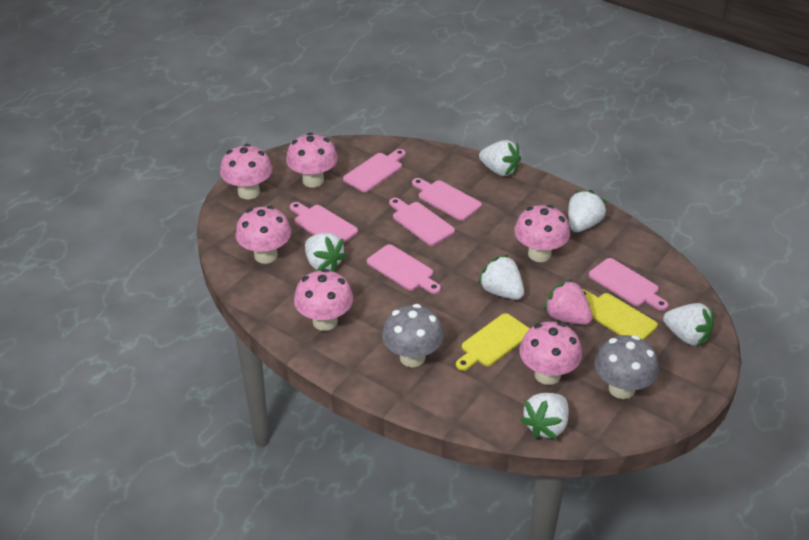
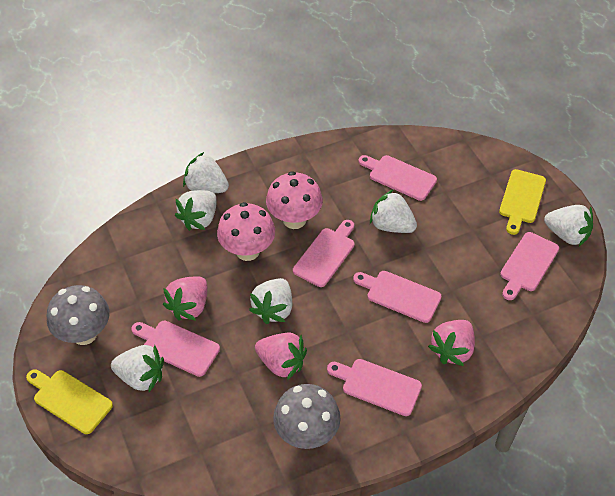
pink mushroom: [220,144,272,199] [235,206,291,264] [286,133,338,188] [294,269,353,331] [514,205,570,262] [519,322,582,385] = 6 -> [217,202,275,261] [266,171,323,229] = 2
pink strawberry: [544,279,593,325] = 1 -> [163,277,207,321] [255,333,307,380] [428,320,475,366] = 3

